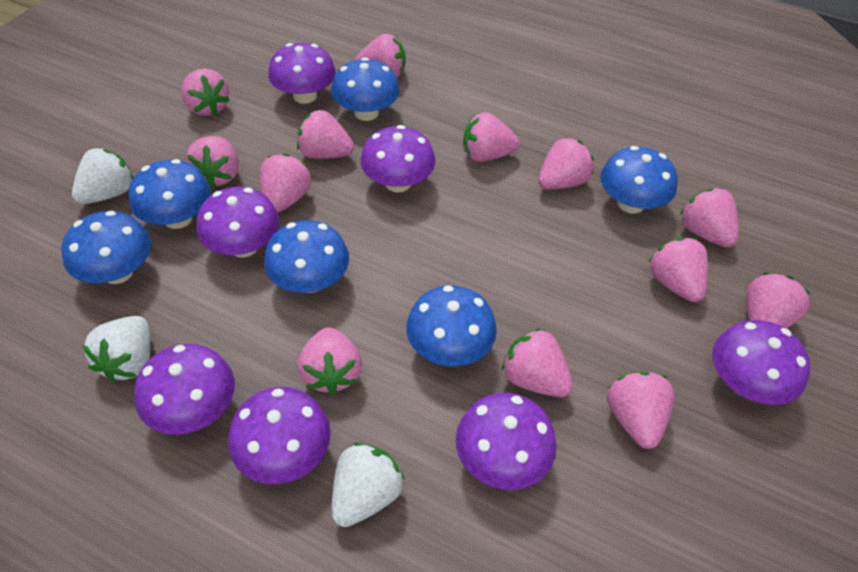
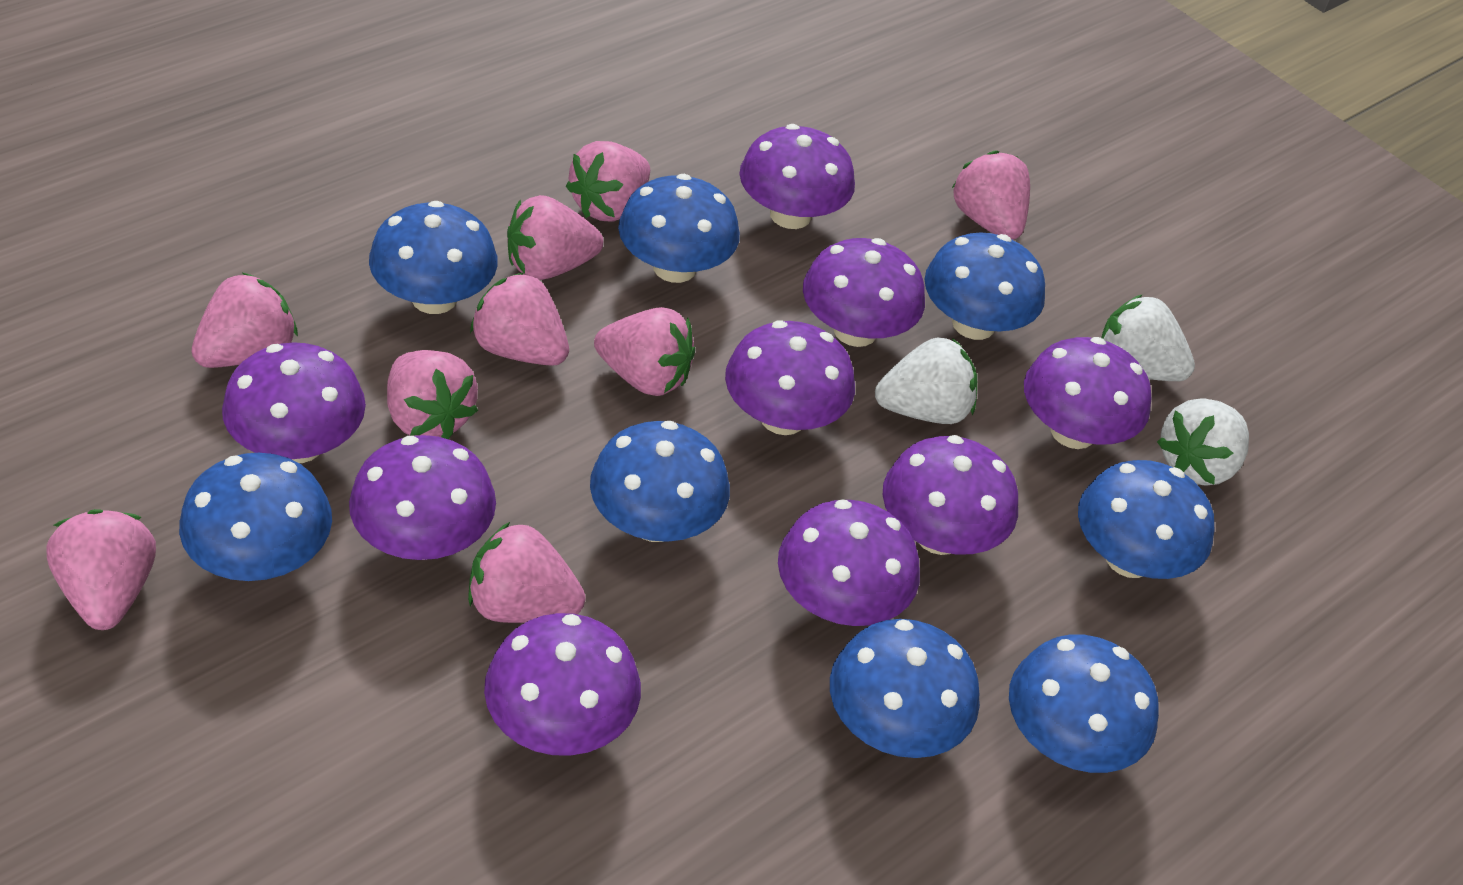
blue mushroom: [61,211,151,284] [129,159,211,229] [264,220,349,293] [331,57,400,121] [406,285,497,366] [600,146,678,214] = 6 -> [179,453,332,581] [369,201,498,314] [590,421,730,542] [618,174,740,283] [830,619,980,758] [924,233,1045,340] [1009,634,1159,773] [1078,460,1215,579] = 8
pink strawberry: [181,68,230,116] [186,136,239,188] [260,154,311,213] [297,110,354,159] [298,327,362,395] [355,34,405,78] [463,112,520,162] [502,328,573,397] [538,137,594,190] [607,371,675,449] [649,238,708,302] [680,188,739,248] [746,272,811,329] = 13 -> [46,509,156,630] [192,273,298,368] [387,350,478,439] [468,522,585,623] [470,272,569,366] [507,195,603,280] [566,141,650,222] [594,307,695,396] [952,151,1030,240] = 9
purple mushroom: [134,344,235,435] [196,187,279,258] [228,387,331,484] [268,43,336,104] [360,125,435,193] [456,393,557,490] [712,320,810,405] = 7 -> [222,342,366,463] [349,435,496,560] [484,613,641,756] [725,320,855,435] [739,124,855,229] [778,499,920,626] [803,238,925,347] [883,435,1018,555] [1024,337,1152,449] = 9

